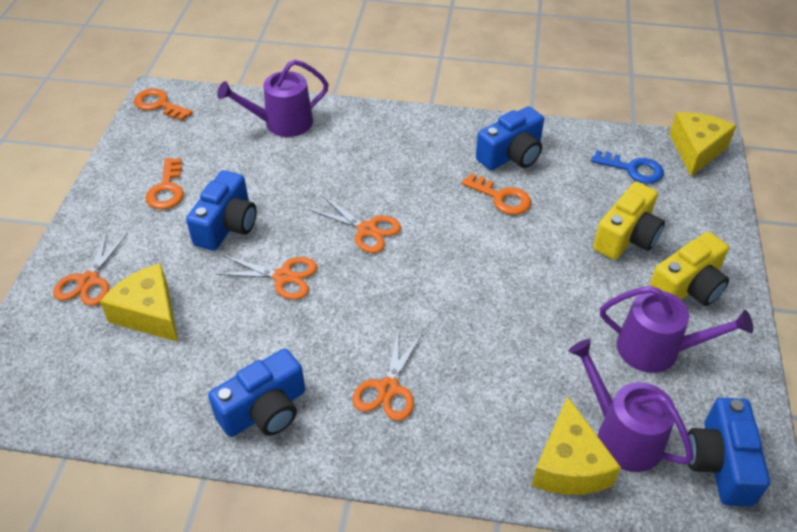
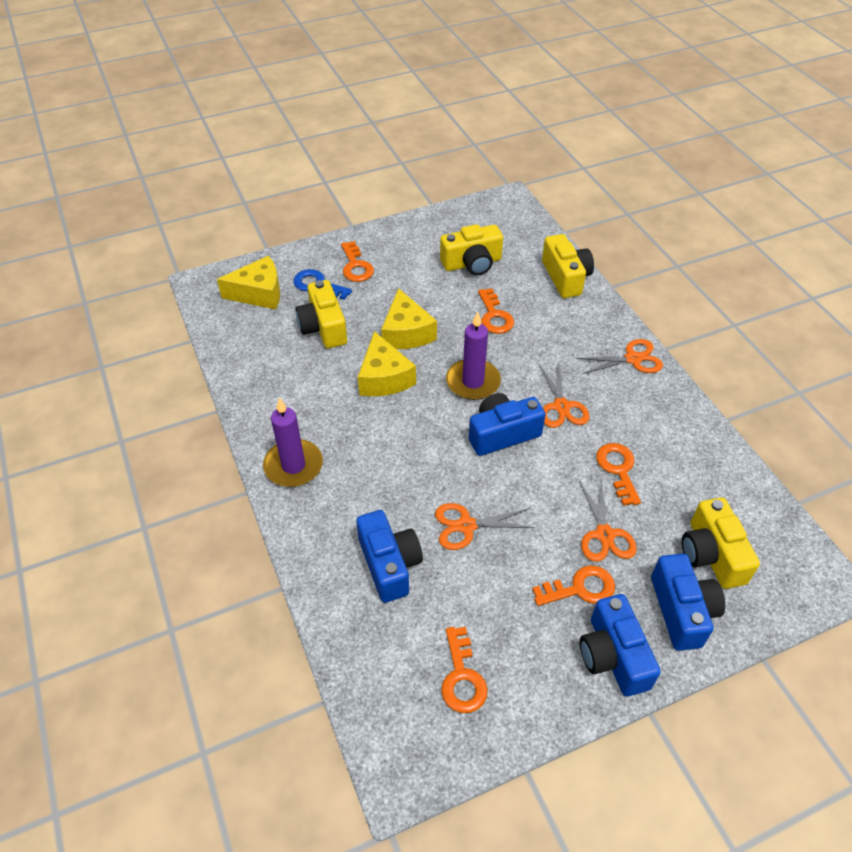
orange key: [134,88,193,121] [146,158,184,210] [462,173,531,215] = 3 -> [341,241,374,282] [441,627,488,713] [478,288,514,334] [532,566,615,606] [596,443,641,506] = 5
purple candle: none = 0 -> [263,397,323,487] [446,312,501,400] = 2
purple watering can: [217,60,329,137] [569,339,694,472] [600,286,753,373] = 3 -> none = 0
yellow camera: [593,182,665,260] [649,232,729,306] = 2 -> [295,280,347,348] [440,224,503,276] [542,234,594,298] [682,497,760,589] = 4

